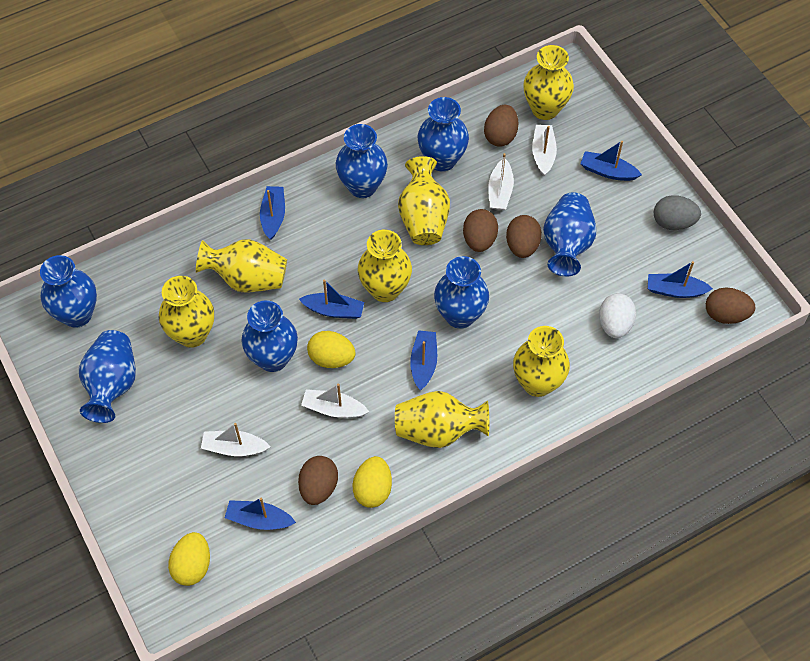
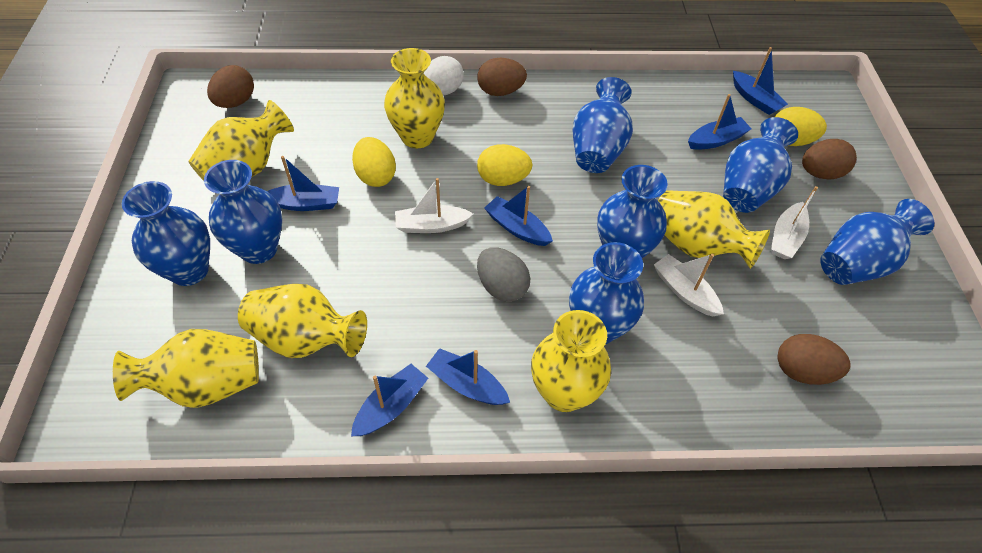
brown egg: [298,456,338,505] [463,209,498,252] [484,105,518,147] [506,215,542,258] [706,288,755,324] = 5 -> [207,65,254,108] [477,58,527,96] [778,334,851,385] [802,139,857,180] = 4
white boat: [201,423,271,456] [301,384,369,418] [488,153,514,210] [532,125,557,176] = 4 -> [395,178,473,233] [654,254,724,317] [771,186,818,259] = 3
yellow vase: [159,276,214,348] [196,239,287,293] [358,230,412,302] [395,391,489,448] [398,156,450,245] [513,326,570,397] [523,45,574,120] = 7 -> [113,329,259,408] [188,100,294,181] [238,284,367,358] [384,48,445,148] [531,310,611,412] [658,190,770,269] = 6

